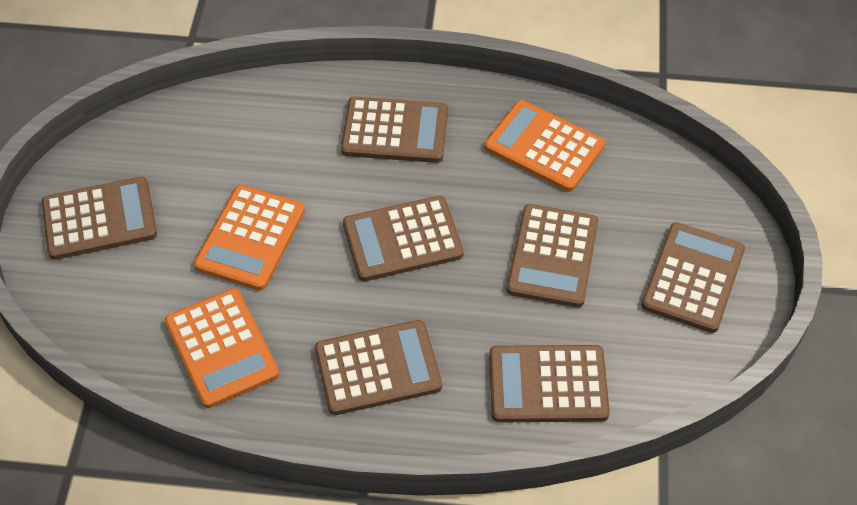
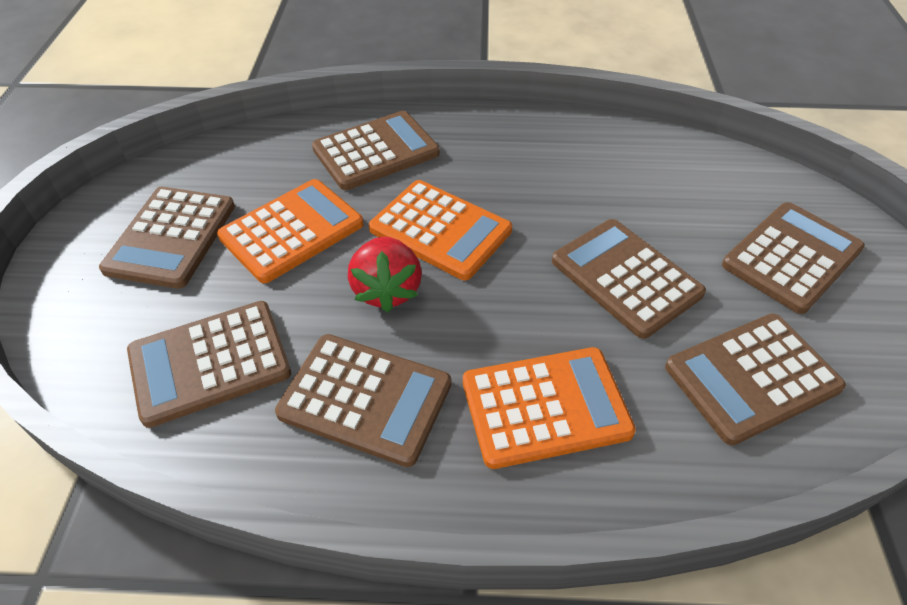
red strawberry: none = 0 -> [348,237,422,312] = 1

